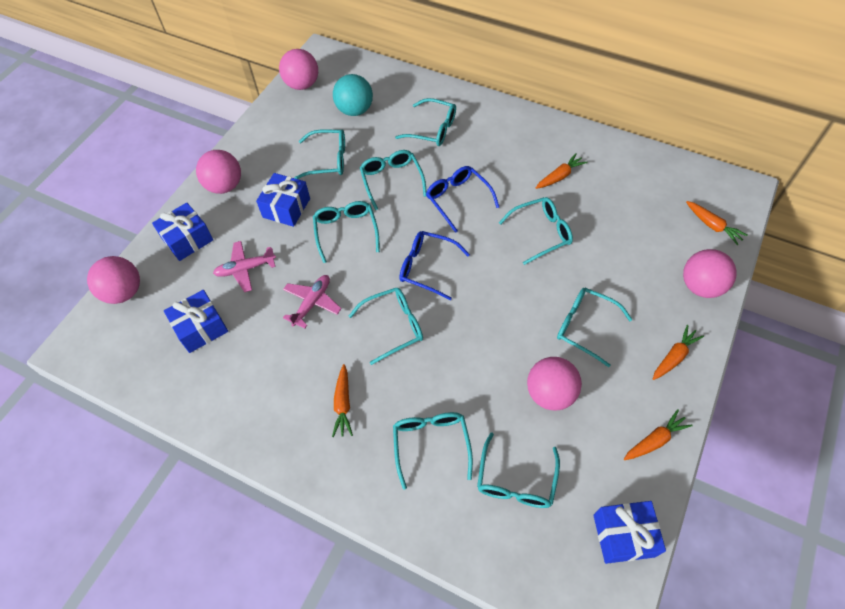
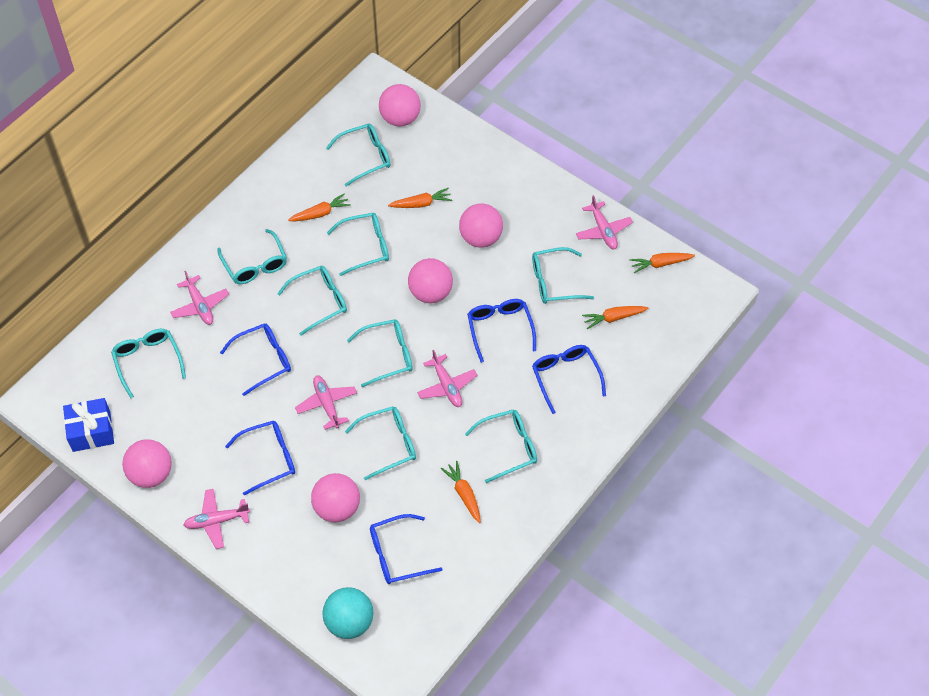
blue gift: [152,203,213,261] [164,290,228,353] [256,173,310,227] [593,501,666,564] = 4 -> [63,398,114,452] = 1
blue glasses: [399,231,470,300] [426,166,499,233] = 2 -> [220,324,291,396] [225,421,295,496] [370,514,443,584] [467,299,536,363] [532,345,606,414] = 5
pink plane: [213,241,276,292] [283,275,342,329] = 2 -> [170,271,229,325] [183,489,250,549] [295,375,357,430] [417,350,477,407] [576,195,633,249] = 5

